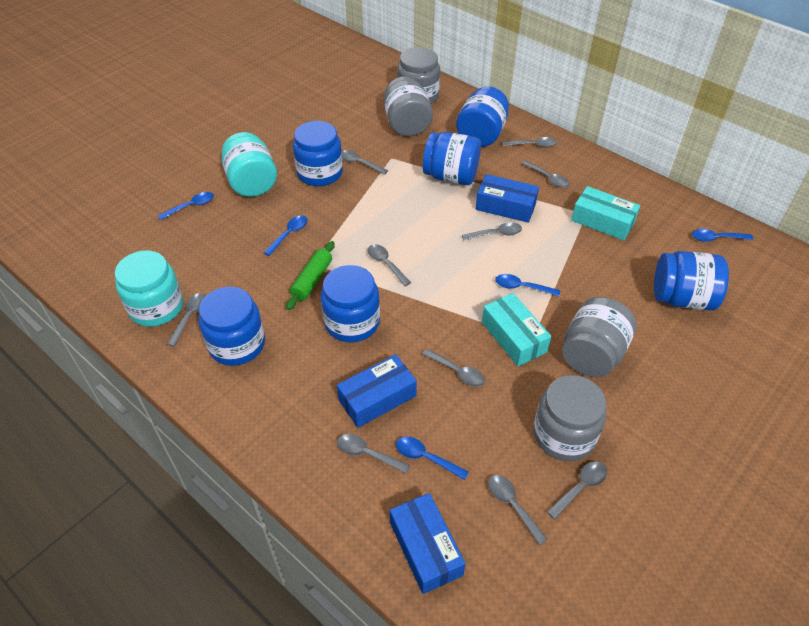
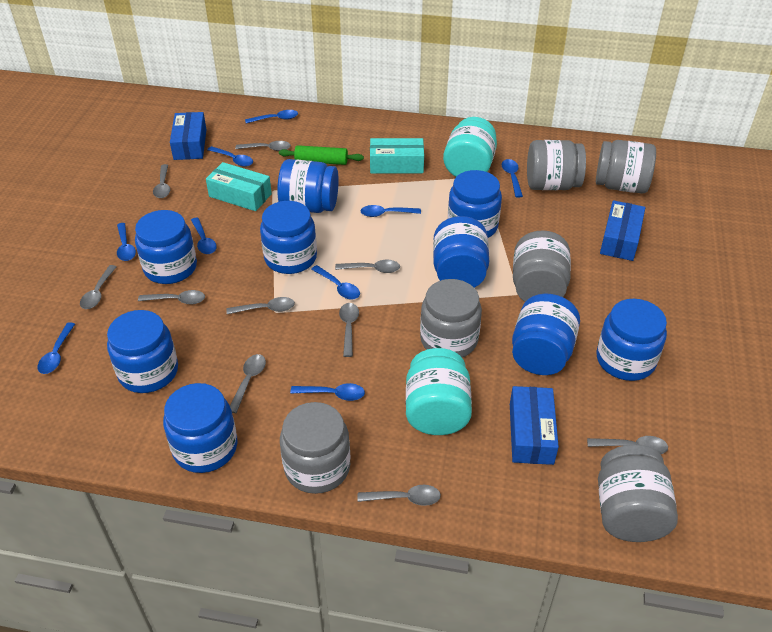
blue jar: [199,287,265,366] [293,121,343,186] [320,265,380,342] [423,132,481,185] [456,86,509,147] [654,251,729,310] = 6 -> [107,310,178,393] [135,210,197,284] [163,383,237,473] [260,201,317,274] [277,159,339,213] [433,216,489,288] [448,170,502,238] [512,294,580,375] [596,299,667,381] = 9
blue spoon: [158,192,214,220] [263,216,308,256] [396,437,469,480] [495,274,560,296] [692,229,753,242] = 5 -> [38,322,75,374] [117,223,136,261] [191,217,217,254] [207,146,253,167] [245,110,298,124] [290,383,365,401] [311,265,360,300] [360,205,421,217] [501,159,523,198] = 9
grey jar: [384,76,433,137] [397,47,440,104] [533,375,606,461] [562,297,637,377] = 4 -> [280,402,351,494] [420,279,482,357] [513,230,571,302] [527,140,586,190] [596,140,656,194] [598,445,678,542] = 6

